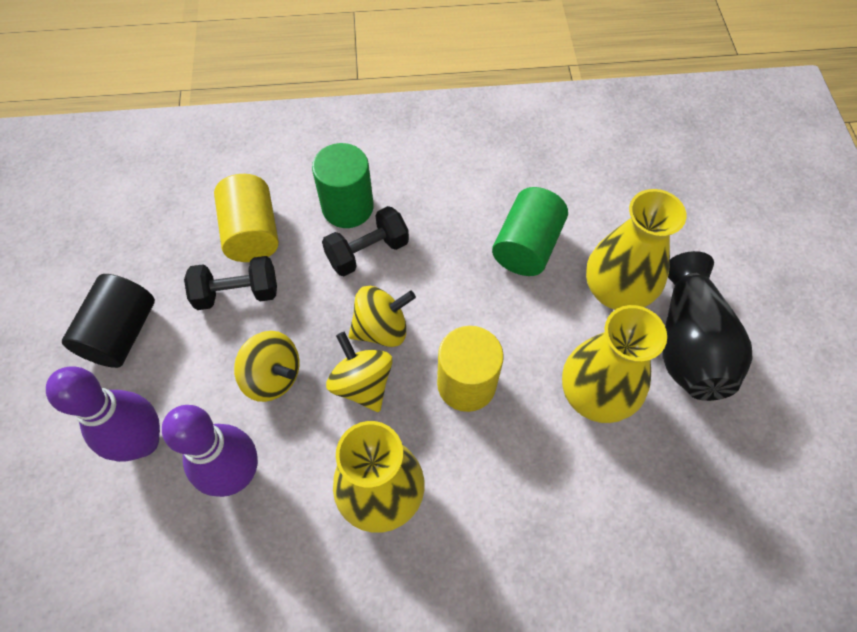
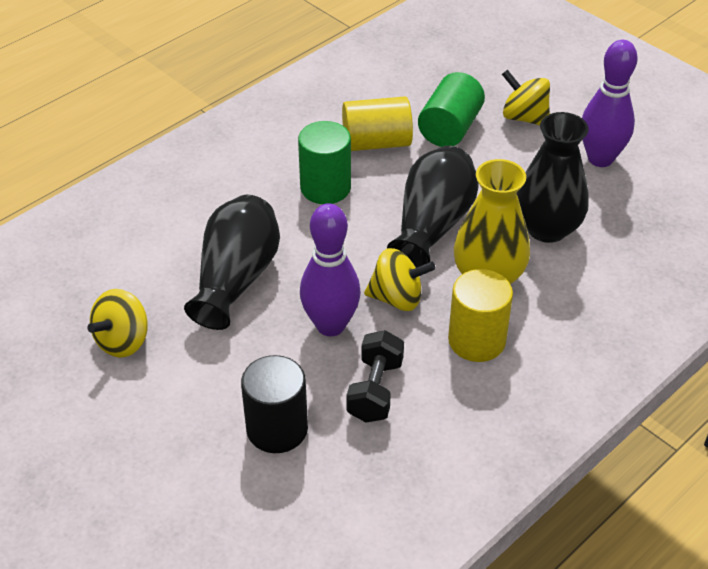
black dumbbell: [184,256,277,310] [322,206,409,276] = 2 -> [346,330,404,422] = 1
black vase: [663,251,752,401] = 1 -> [184,195,280,330] [387,146,479,268] [516,112,589,243] = 3
yellow vase: [333,421,425,533] [562,305,667,423] [586,189,686,310] = 3 -> [454,159,530,284] = 1

